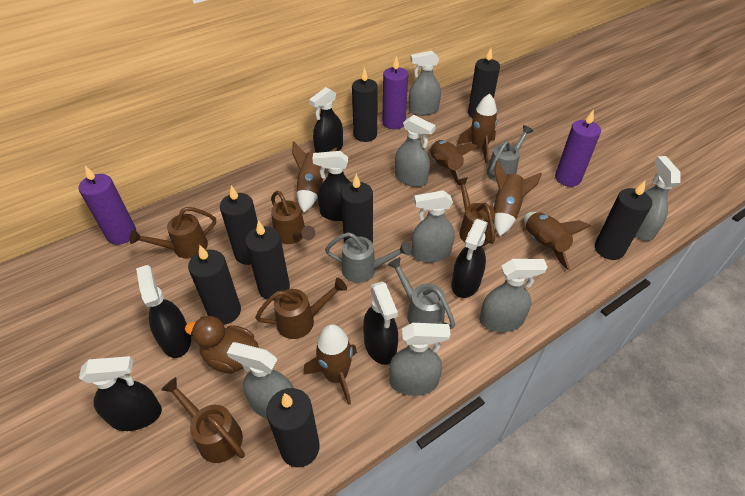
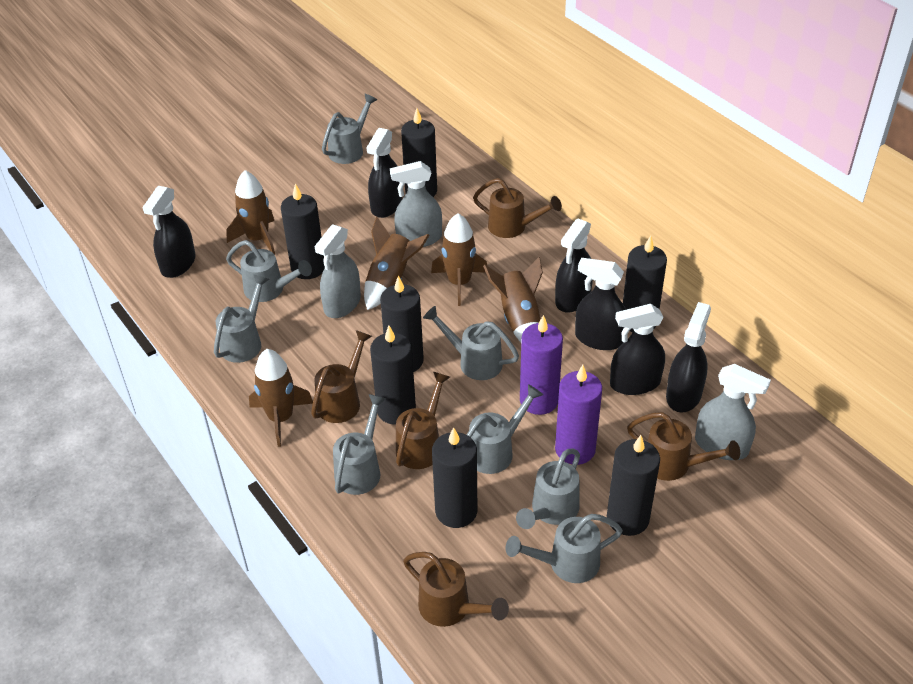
black candle: [188,245,241,324] [220,185,258,265] [245,220,290,300] [266,388,320,467] [341,174,373,244] [352,67,378,142] [468,48,500,118] [595,181,652,260] = 8 -> [281,183,325,279] [370,326,416,425] [380,275,424,372] [401,108,437,197] [432,427,477,528] [607,435,660,536] [623,235,667,332] = 7
brown duck: [185,316,259,374] = 1 -> none = 0
brown rocket: [292,141,337,213] [303,324,357,405] [430,140,478,187] [457,94,497,163] [493,161,542,236] [524,212,591,271] = 6 -> [226,170,275,255] [249,349,313,447] [364,217,429,310] [431,213,487,306] [483,257,543,342] = 5
grey spray bottle: [227,342,294,419] [389,323,451,396] [395,115,436,187] [409,51,441,116] [411,190,455,262] [479,259,547,332] [635,156,681,241] = 7 -> [314,224,361,318] [390,161,442,247] [695,364,771,460] = 3
grey watering can: [325,232,411,283] [387,257,455,329] [487,125,533,182] = 3 -> [214,274,269,363] [226,240,312,302] [322,94,377,164] [333,394,387,495] [423,306,519,380] [467,384,543,474] [505,514,623,583] [516,448,580,529] = 8
purple candle: [78,166,136,245] [382,56,408,129] [555,110,601,187] = 3 -> [520,315,563,415] [555,365,602,465] = 2

